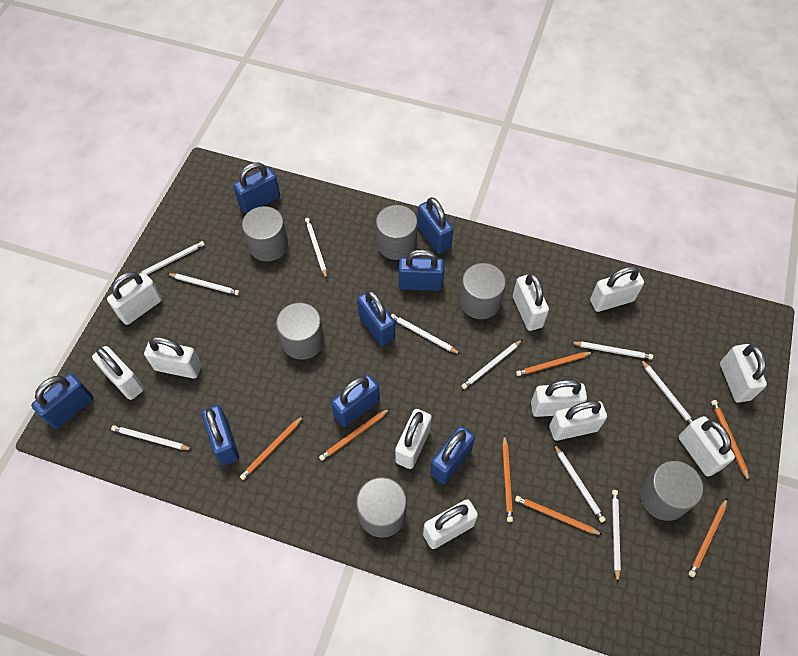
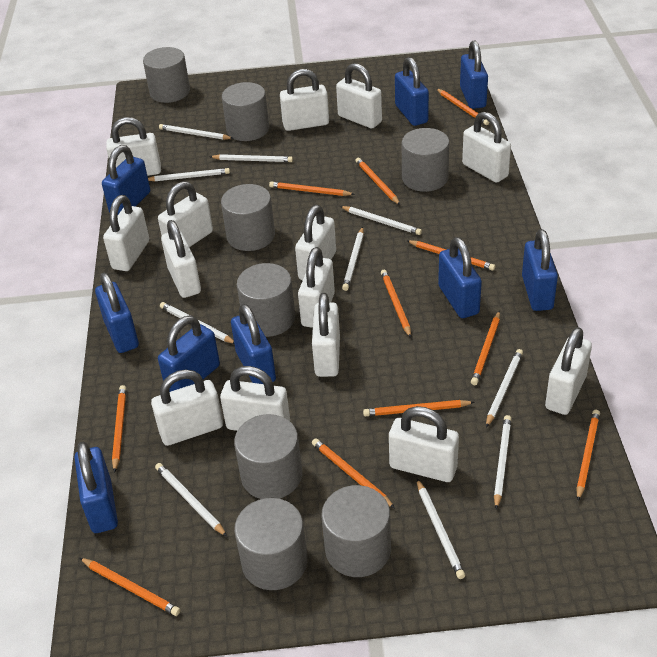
blue padlock: [31,374,93,429] [202,405,239,465] [233,162,280,214] [331,374,380,427] [357,290,395,346] [399,249,444,291] [417,197,453,254] [430,426,475,484] = 8 -> [74,441,118,533] [95,273,139,353] [102,145,150,214] [158,316,220,392] [231,304,276,384] [395,57,429,126] [438,237,482,318] [460,40,488,109] [522,229,558,311] = 9
grey cylinder: [242,206,288,262] [276,303,324,360] [356,477,407,538] [376,205,417,260] [460,263,506,319] [640,461,703,521] = 6 -> [143,47,190,103] [221,184,275,251] [222,82,269,141] [234,414,302,499] [234,498,308,590] [237,263,295,337] [321,485,391,577] [402,128,450,192] = 8
orange pencil: [240,416,304,480] [319,409,390,461] [502,435,513,522] [515,496,602,535] [516,352,593,376] [689,498,727,577] [711,400,750,482] = 7 -> [80,558,180,616] [112,385,126,473] [269,182,355,196] [312,438,395,508] [355,158,400,205] [363,400,475,416] [381,270,411,338] [406,240,495,271] [436,88,489,125] [471,311,500,385] [576,410,600,501] = 11
white padlock: [92,346,144,400] [107,272,162,325] [144,337,201,379] [395,409,432,469] [423,499,478,549] [513,273,549,331] [531,380,587,417] [549,401,607,441] [590,266,644,312] [679,416,735,476] [720,344,767,403] = 11 -> [103,195,149,271] [106,117,161,176] [151,369,223,446] [158,181,213,247] [161,220,201,298] [220,366,290,431] [280,69,329,131] [295,205,336,280] [298,247,335,328] [312,293,340,377] [336,63,382,128] [389,406,459,482] [462,112,511,183] [545,327,592,415] = 14

